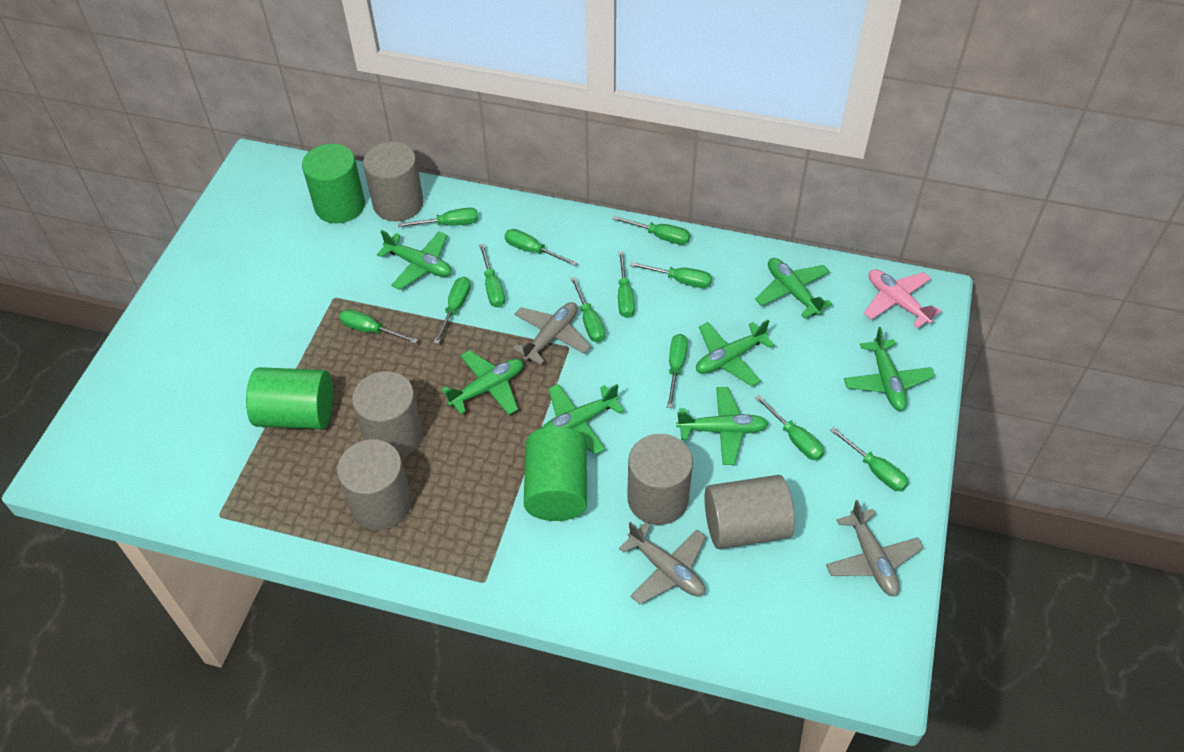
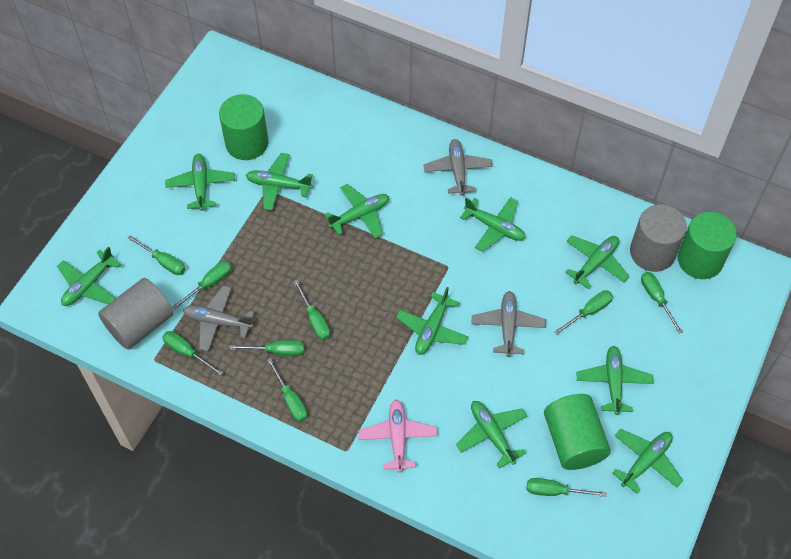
green plane: [377,230,452,290] [441,350,523,415] [542,384,624,455] [676,387,768,465] [696,320,775,386] [755,258,832,319] [844,327,935,411] = 7 -> [57,246,121,306] [165,154,235,211] [246,153,313,211] [324,184,389,239] [396,287,468,355] [456,401,527,468] [460,197,525,252] [565,235,630,289] [576,346,654,415] [612,429,683,494] = 10
green screwdriver: [339,309,418,344] [398,208,478,227] [433,277,471,344] [479,243,505,308] [505,229,578,266] [571,277,605,343] [612,216,690,245] [618,251,635,318] [630,262,712,288] [667,334,688,408] [755,395,824,460] [830,427,909,491] = 12 -> [128,235,186,275] [162,331,224,376] [172,261,232,309] [229,340,304,356] [267,358,307,422] [293,280,330,340] [527,478,607,497] [554,290,613,335] [641,272,683,334] = 9
grey cylinder: [337,439,412,530] [352,371,423,458] [363,142,424,221] [627,434,693,525] [704,475,795,549] = 5 -> [98,278,173,350] [630,204,687,272] = 2

